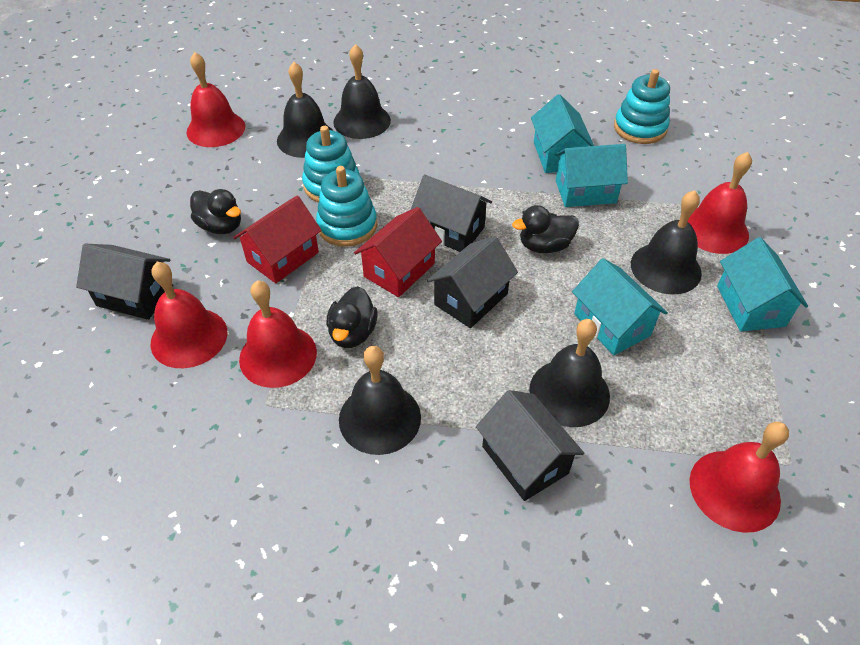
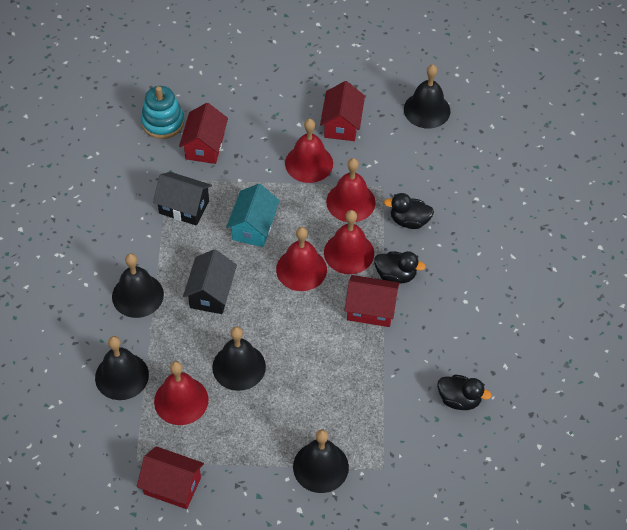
black house: [76,244,173,320] [410,175,492,252] [427,236,518,328] [476,390,584,501] = 4 -> [153,172,212,226] [183,249,237,314] = 2
red house: [233,195,322,283] [354,207,442,297] = 2 -> [137,446,204,509] [179,103,228,164] [320,81,365,141] [345,275,399,327] = 4
turquoise house: [531,94,594,173] [555,144,628,207] [572,258,668,355] [717,237,808,331] = 4 -> [226,184,280,247] = 1
turquoise stacking toy: [302,126,360,202] [316,166,377,247] [614,69,670,144] = 3 -> [141,86,184,139] = 1

